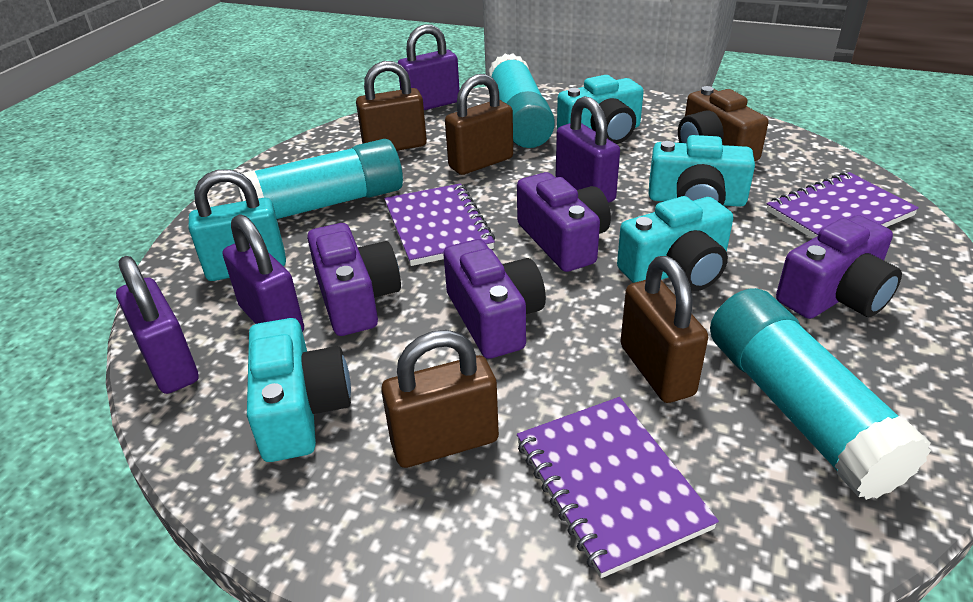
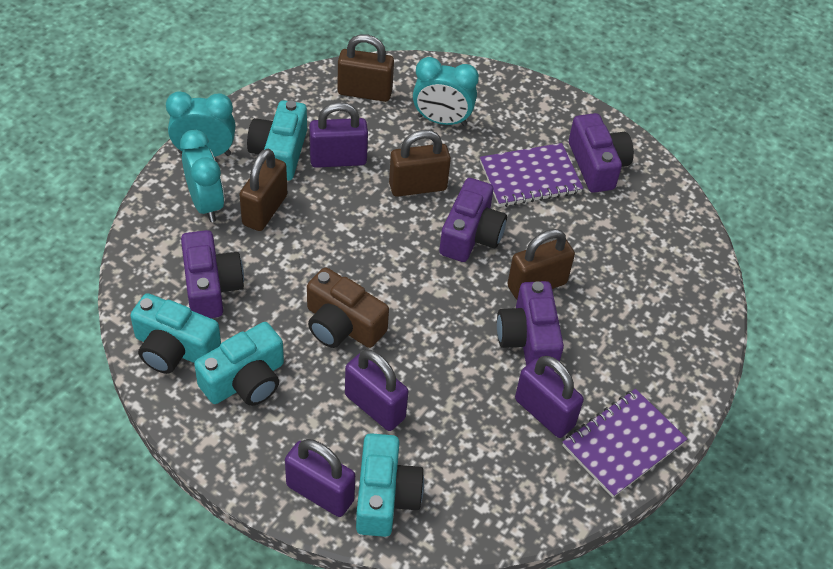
purple notebook: [384,183,495,266] [517,397,719,578] [766,172,919,239] = 3 -> [480,143,583,207] [562,389,687,498] = 2
turquoise clock: none = 0 -> [166,91,236,157] [180,130,224,222] [413,57,479,126] = 3
turquoise glue stick: [236,139,403,219] [488,54,555,148] [710,288,931,500] = 3 -> none = 0
turquoise padlock: [189,169,286,281] = 1 -> none = 0

